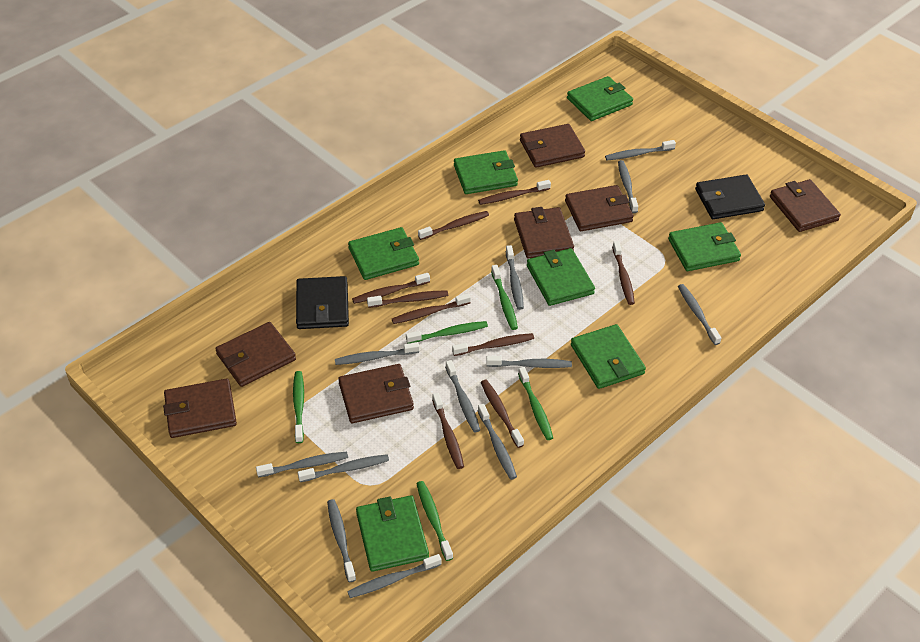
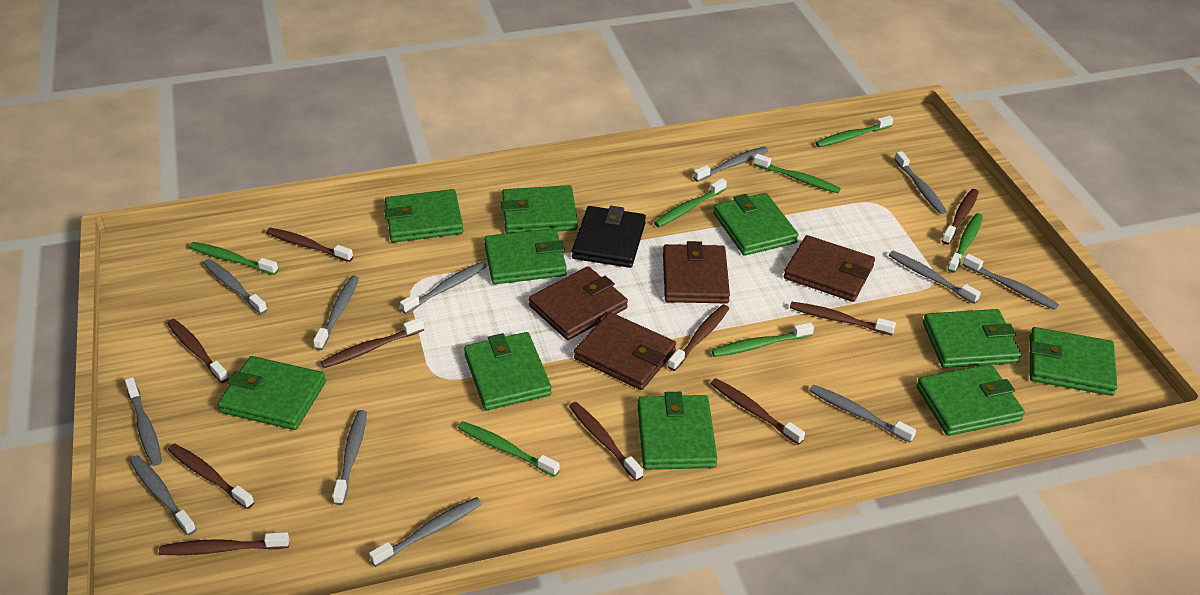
black wallet: [296,276,349,329] [695,175,765,219] = 2 -> [572,206,646,268] = 1
brown toothbrush: [352,273,430,304] [367,290,448,308] [392,293,471,324] [418,211,489,240] [432,393,464,469] [452,333,534,356] [478,180,551,205] [481,380,524,448] [612,241,635,305] = 9 -> [159,532,289,555] [167,319,229,383] [168,443,254,509] [266,228,353,262] [321,318,424,368] [569,402,643,481] [668,304,729,371] [710,378,805,445] [790,302,896,335] [942,189,979,245] = 10
brown wallet: [163,378,237,438] [215,322,296,387] [338,364,414,423] [514,207,574,259] [520,124,585,168] [565,185,634,231] [770,179,841,232] = 7 -> [529,266,628,340] [574,312,676,390] [663,241,730,303] [784,235,875,302] = 4
green toothbrush: [293,371,304,443] [406,321,488,343] [416,481,453,561] [491,265,518,330] [518,367,553,440] = 5 -> [189,242,278,275] [458,421,560,477] [654,178,727,227] [711,322,814,357] [753,154,841,193] [816,115,893,147] [948,213,983,273] = 7
green wallet: [348,227,419,280] [356,495,429,572] [454,150,518,194] [527,248,595,306] [567,76,633,121] [571,324,646,389] [668,222,741,271] = 7 -> [218,356,326,430] [384,189,463,242] [464,332,552,410] [484,228,567,284] [501,185,578,234] [638,392,717,470] [713,193,799,256] [916,364,1025,436] [923,309,1021,368] [1029,327,1117,396] = 10

